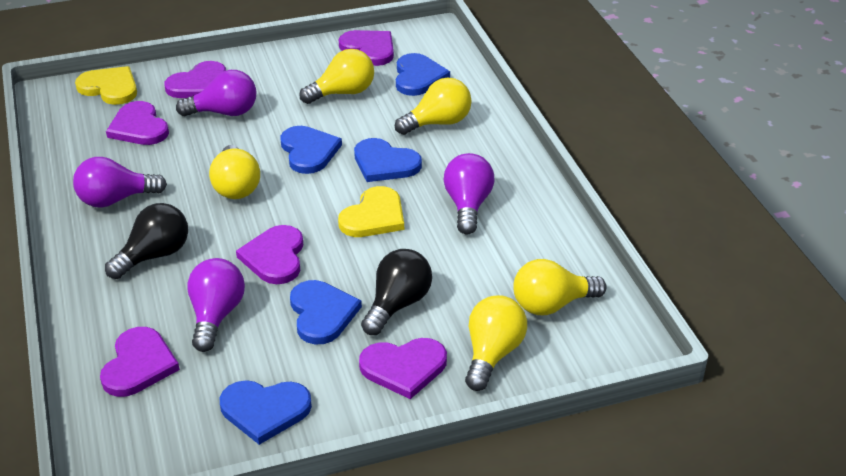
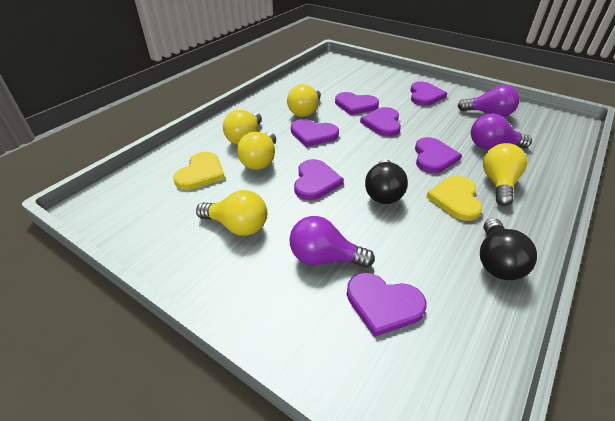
blue heart: [220,380,312,445] [280,126,342,174] [290,280,362,345] [354,138,422,182] [396,53,450,96] = 5 -> none = 0
purple heart: [100,327,180,397] [106,101,169,145] [165,61,226,98] [236,225,303,284] [339,30,394,66] [359,338,447,399] = 6 -> [291,119,339,147] [294,159,344,200] [335,92,379,115] [347,273,427,337] [360,107,401,137] [410,82,447,106] [415,137,462,173] = 7
purple light bulb: [73,157,167,208] [176,70,257,116] [187,258,245,352] [444,153,494,235] = 4 -> [289,216,375,268] [458,85,520,117] [471,113,532,149] = 3

